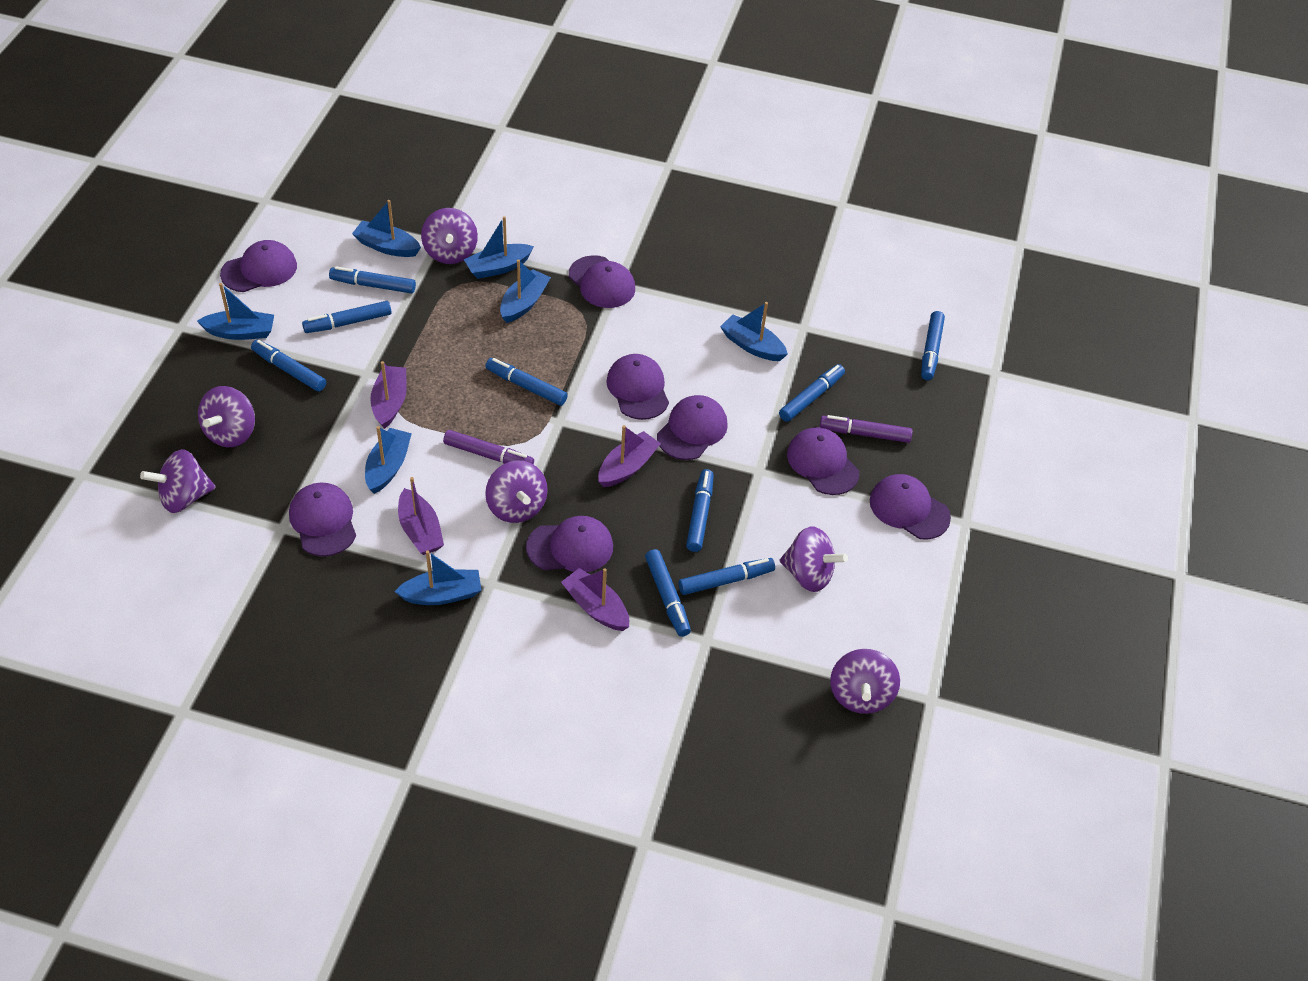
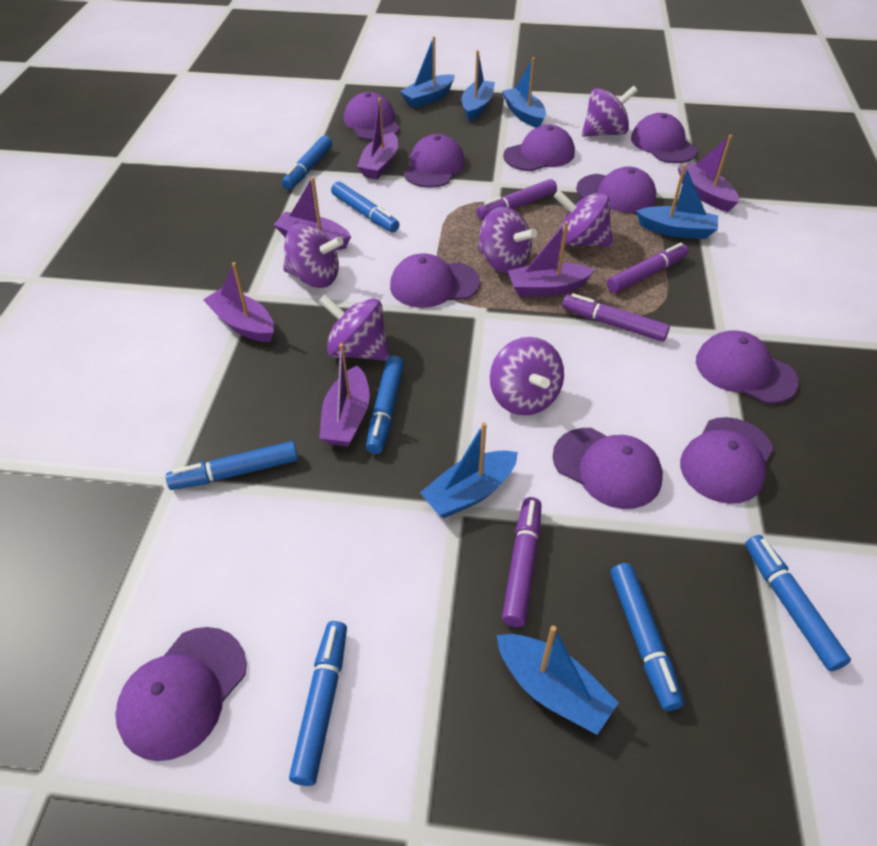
blue boat: [197,283,274,340] [352,200,421,257] [365,426,412,494] [394,550,481,605] [464,216,534,279] [500,259,551,323] [720,302,788,361] = 7 -> [400,36,455,108] [420,422,518,518] [462,50,495,121] [497,626,619,735] [502,57,546,128] [636,164,718,239] = 6
blue marker: [251,339,326,392] [302,301,392,333] [329,266,416,294] [485,358,568,406] [645,549,691,637] [679,558,775,595] [686,469,714,552] [779,364,845,422] [921,311,945,380] = 9 -> [166,441,298,490] [282,136,332,190] [289,621,347,786] [331,182,400,232] [366,356,404,454] [610,563,684,711] [745,535,851,671] = 7
purple boat: [370,361,407,429] [398,477,444,555] [561,568,629,631] [598,425,661,487] = 4 -> [203,262,274,342] [273,177,351,250] [319,343,370,447] [357,98,398,179] [508,221,595,297] [678,135,739,212] = 6
purple cap: [220,240,297,292] [289,483,356,556] [526,516,613,572] [569,255,635,308] [606,354,669,420] [657,395,728,460] [787,427,859,495] [870,474,951,540] = 8 -> [115,627,247,761] [344,92,400,141] [390,254,480,308] [403,134,465,188] [503,124,575,171] [552,428,663,509] [576,167,656,213] [631,113,698,163] [680,417,774,504] [696,330,799,404] = 10
purple marker: [443,430,534,465] [820,415,912,443] = 2 -> [476,179,557,220] [502,497,541,627] [562,293,670,342] [607,243,689,293] = 4

